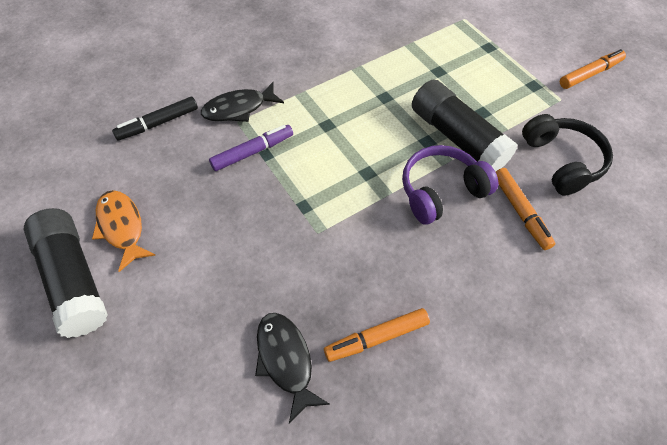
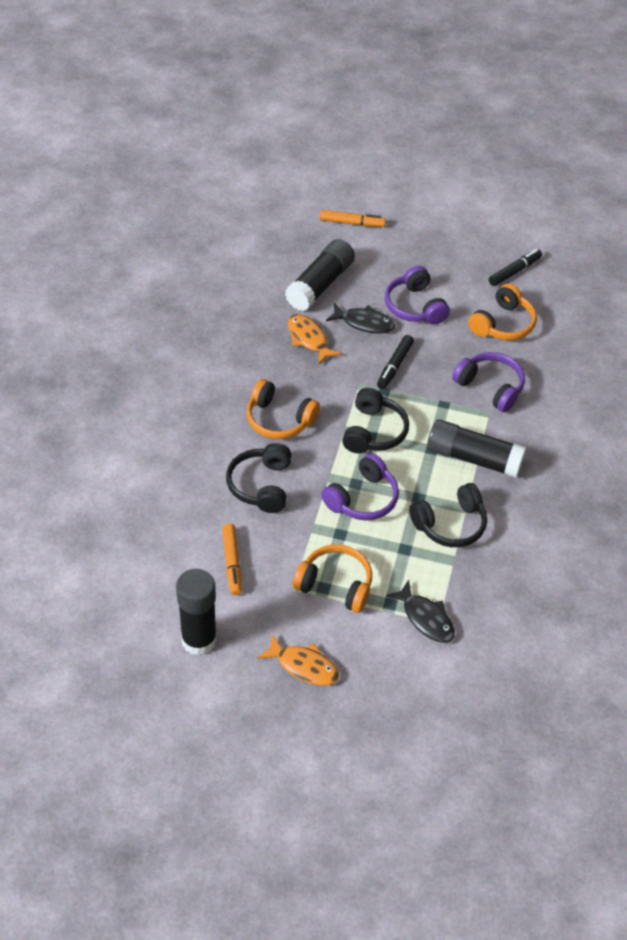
black glue stick: [24,208,108,338] [412,80,518,172] = 2 -> [176,569,217,656] [285,239,355,311] [427,419,526,478] = 3
black headphones: [522,114,613,195] = 1 -> [226,443,291,513] [342,388,409,453] [409,483,487,547] = 3
black marker: [112,97,198,140] = 1 -> [377,335,414,389] [489,249,542,286] = 2
orange fish: [92,190,156,272] = 1 -> [257,634,339,685] [288,314,341,364] = 2
orange headphones: none = 0 -> [246,379,320,439] [293,544,372,613] [468,283,537,341] = 3
orange marker: [324,308,430,362] [496,168,555,250] [560,49,626,89] = 3 -> [222,523,242,595] [320,210,386,227] = 2
purple headphones: [402,145,498,225] = 1 -> [321,453,399,520] [385,266,450,324] [452,352,525,412] = 3
purple marker: [209,125,293,171] = 1 -> none = 0

